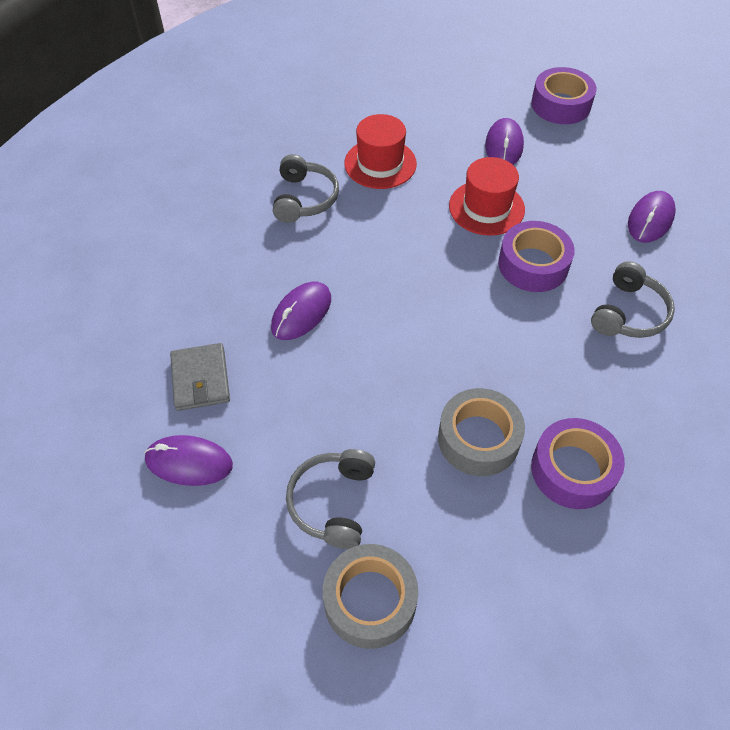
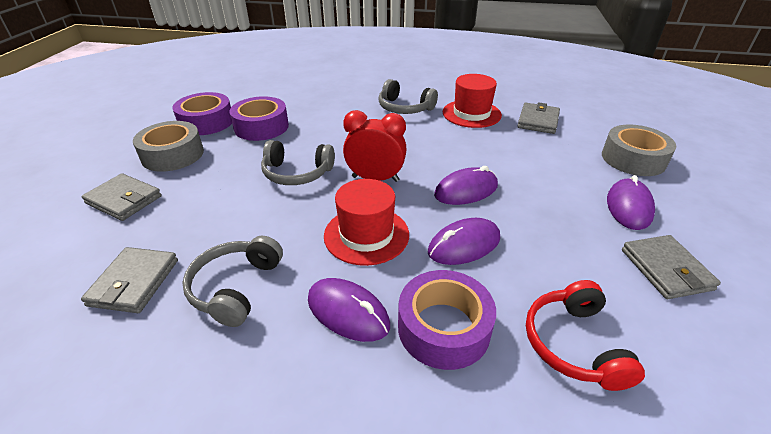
grey wallet: [170,343,230,411] = 1 -> [81,173,162,221] [81,247,178,313] [517,102,560,134] [622,235,721,299] = 4
red clock: none = 0 -> [343,110,407,182] = 1
red headphones: none = 0 -> [526,280,645,391] = 1

